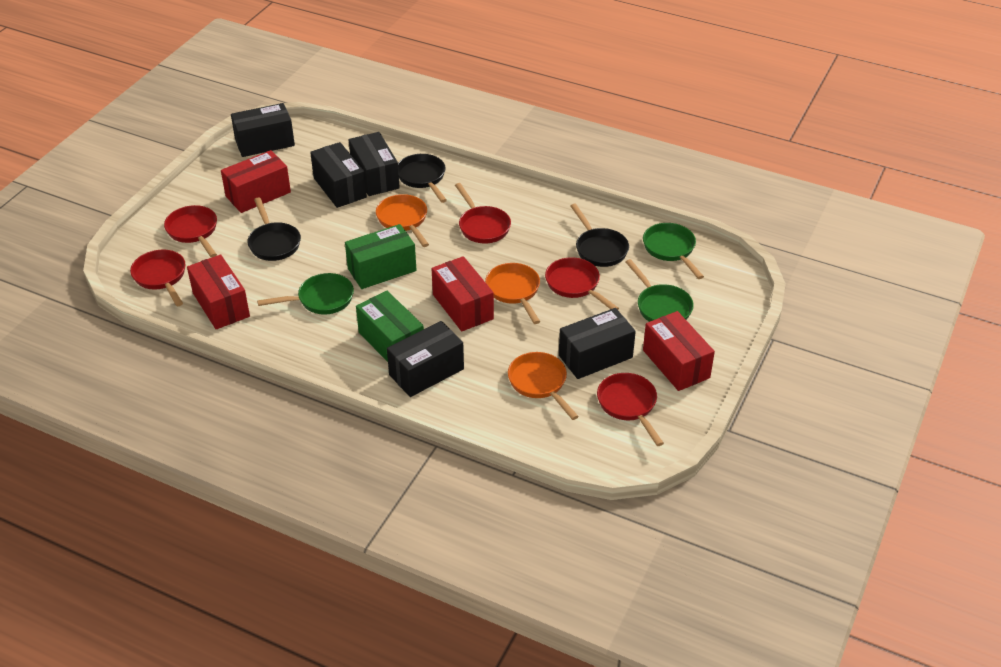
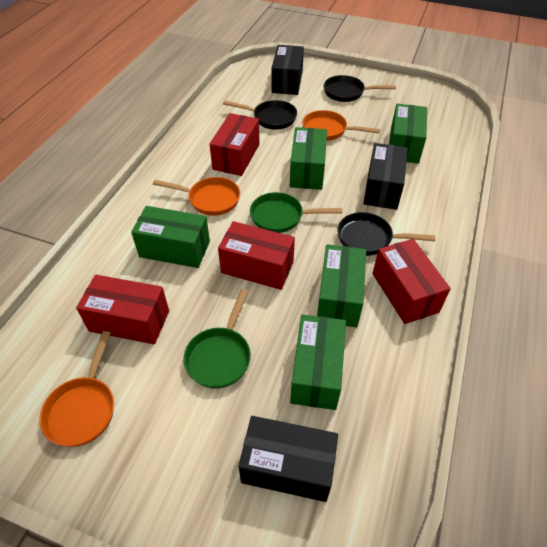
black box: [231,103,295,157] [310,142,367,208] [349,132,400,196] [387,321,464,397] [559,308,636,379] = 5 -> [239,416,338,502] [271,45,304,95] [363,143,408,210] = 3
green box: [345,224,416,289] [356,291,424,362] = 2 -> [131,206,210,268] [290,127,327,190] [290,314,346,410] [317,244,366,327] [389,104,427,164] = 5
green pan: [257,273,354,315] [626,259,694,322] [643,223,704,279] = 3 -> [184,289,251,389] [250,192,342,233] = 2
red pan: [130,249,186,306] [164,205,217,258] [455,183,511,243] [545,257,619,310] [597,373,664,446] = 5 -> none = 0

